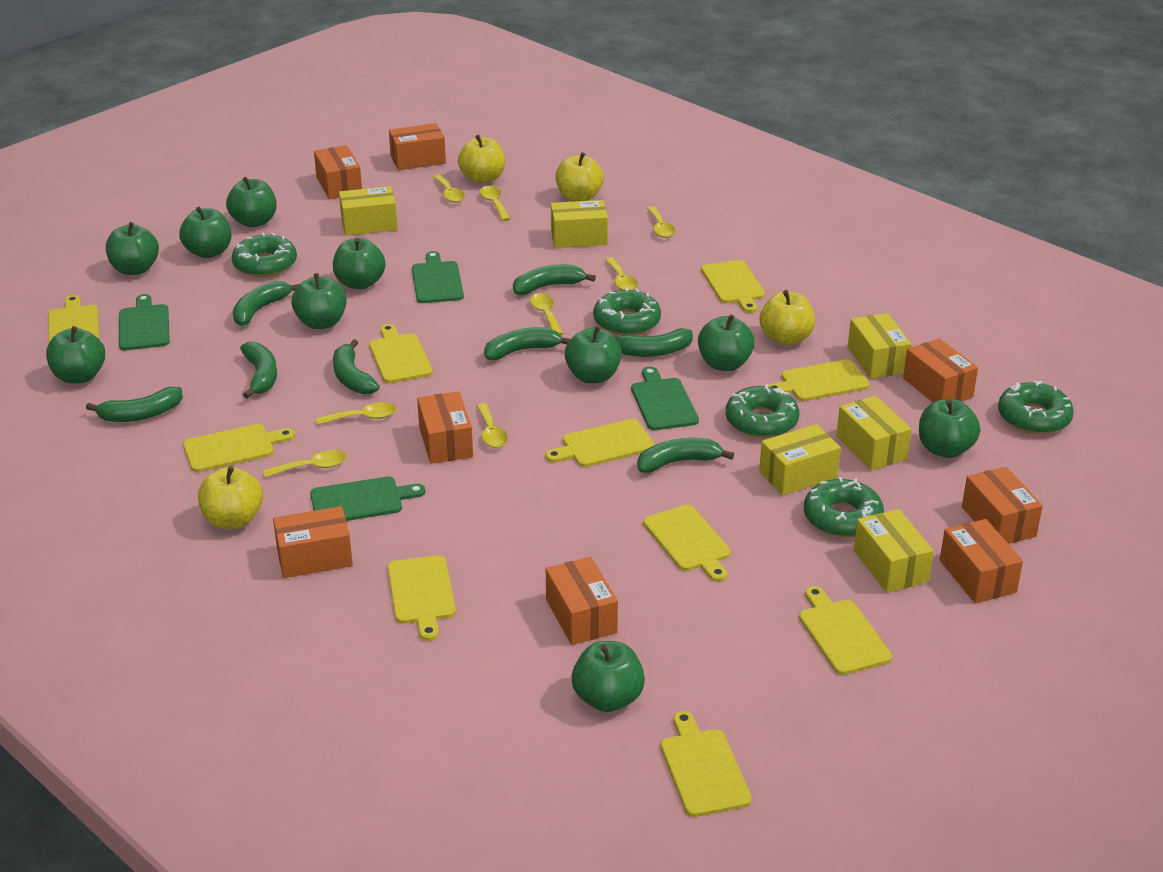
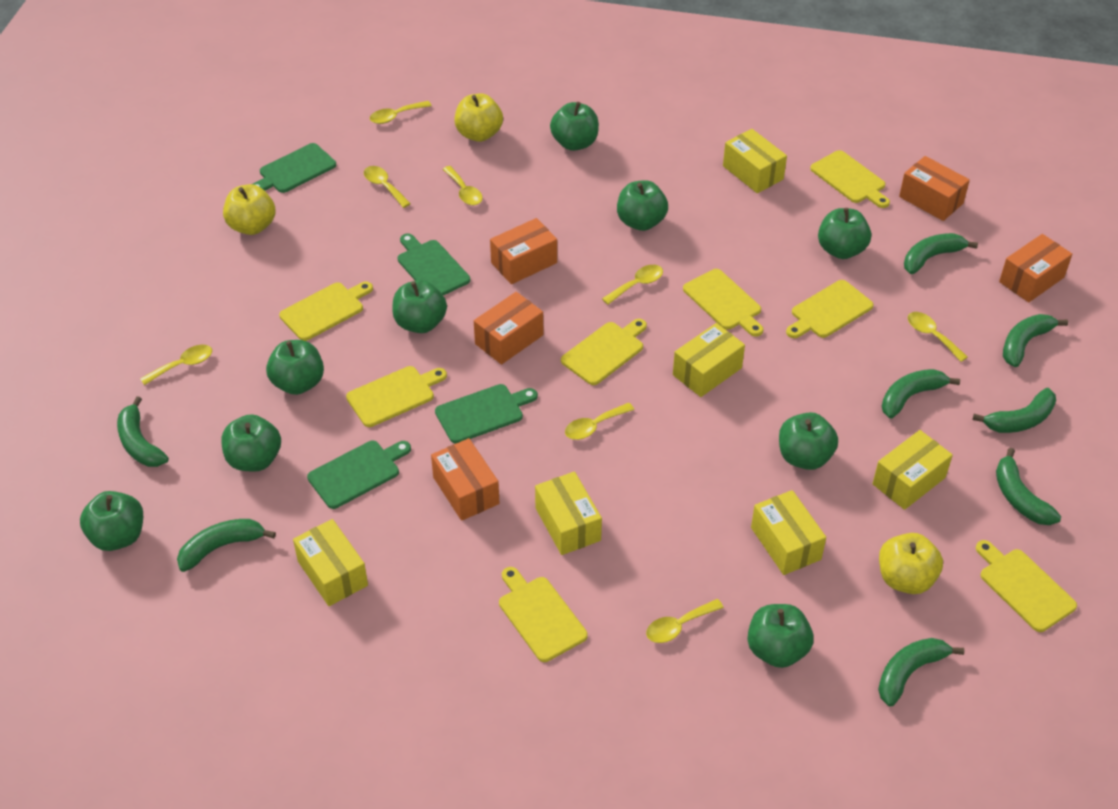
green apple: [46,326,105,384] [106,222,159,275] [179,206,232,258] [226,177,277,227] [291,273,347,329] [333,238,386,289] [565,326,622,383] [572,641,645,712] [698,314,755,371] [919,399,980,458] = 10 -> [80,491,143,551] [221,414,281,471] [266,340,324,395] [392,280,447,333] [550,102,599,151] [617,180,668,231] [747,604,814,668] [779,412,838,470] [818,208,871,259] = 9
green donut: [232,233,297,277] [593,288,661,335] [726,384,799,438] [804,477,884,537] [998,380,1074,434] = 5 -> none = 0
orange box: [273,506,353,578] [314,145,362,199] [389,123,446,170] [417,391,473,464] [546,557,618,645] [903,338,978,402] [940,519,1023,603] [962,467,1043,544] = 8 -> [431,438,499,521] [474,292,543,364] [490,218,557,284] [899,156,970,221] [999,234,1072,302] = 5
yellow apple: [198,466,263,529] [458,135,505,184] [555,152,604,202] [760,290,815,345] = 4 -> [223,184,275,235] [455,94,503,142] [879,533,943,594] = 3
yellow cutting board: [48,295,100,345] [183,424,295,472] [369,324,433,383] [387,555,456,641] [545,419,655,467] [643,505,731,582] [660,711,752,817] [701,260,765,313] [768,359,870,401] [799,586,892,675] = 10 -> [279,281,373,341] [346,366,447,427] [499,567,588,662] [561,319,647,385] [683,269,763,337] [786,280,874,338] [810,150,890,208] [976,540,1077,632] = 8

